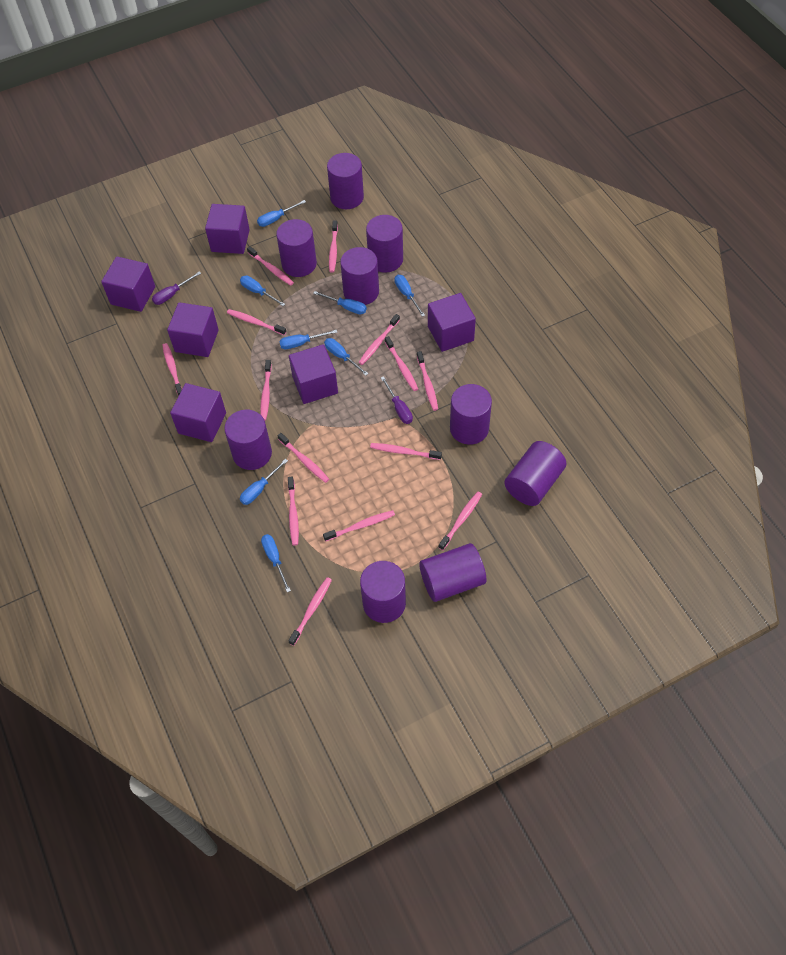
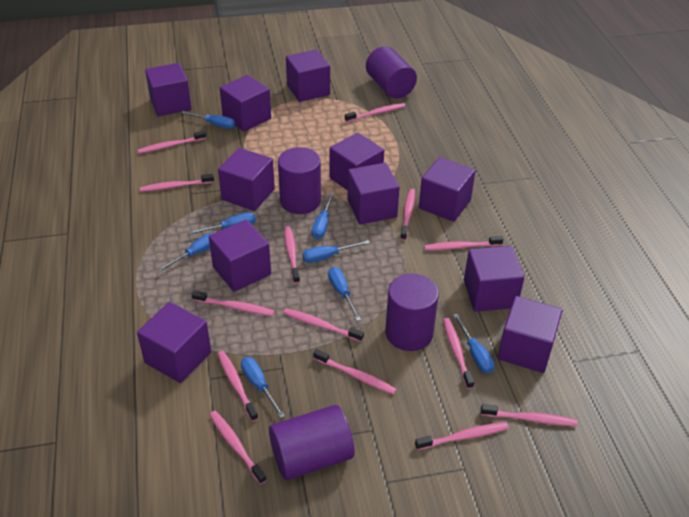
purple cube: [101,256,155,312] [167,302,219,357] [170,383,226,442] [205,204,250,254] [289,344,338,404] [428,293,476,352] = 6 -> [137,302,211,383] [145,63,192,116] [209,220,271,292] [218,148,275,211] [220,75,271,132] [286,49,330,102] [330,133,384,191] [348,163,400,225] [419,157,475,222] [464,246,524,312] [497,296,562,373] = 11
purple cylinder: [224,410,272,470] [276,219,317,277] [327,153,364,209] [340,247,379,305] [360,561,406,623] [366,215,403,273] [419,543,486,602] [450,384,492,445] [504,441,567,506] = 9 -> [269,405,354,480] [278,147,321,214] [366,46,417,99] [385,274,439,351] = 4
purple screwdriver: [152,272,201,305] [381,376,413,424] = 2 -> none = 0

